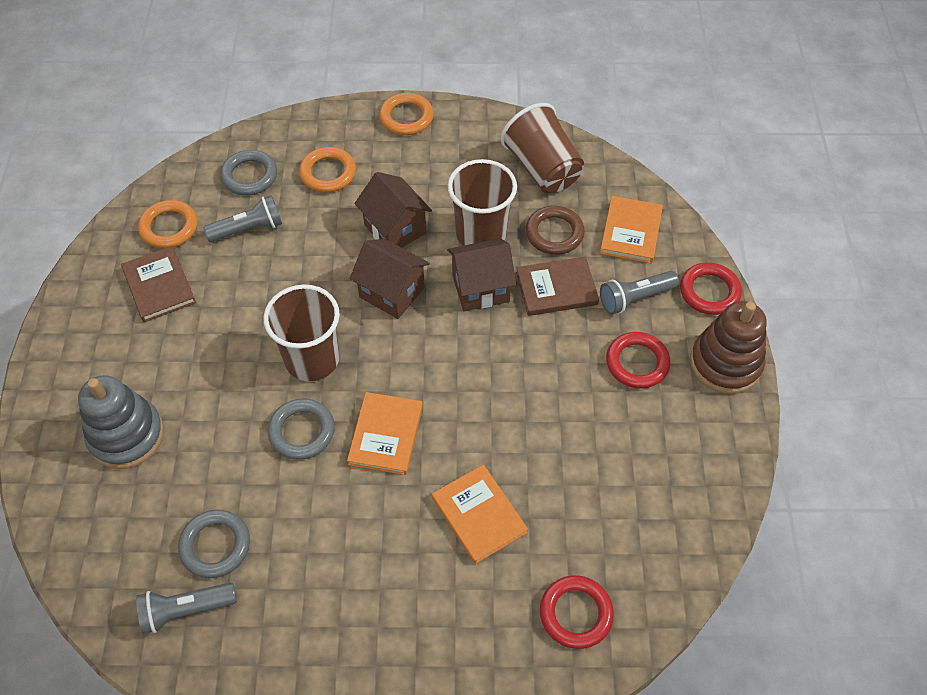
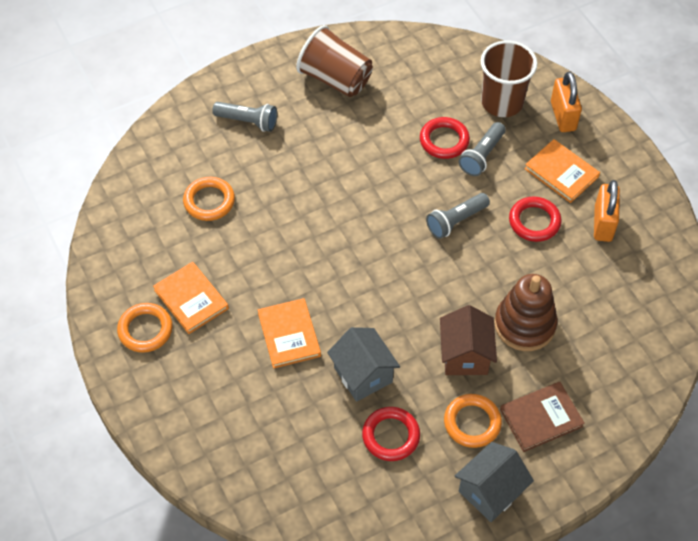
brown book: [121,246,196,322] [516,257,599,316] = 2 -> [500,382,585,452] = 1
brown cup: [263,284,340,381] [448,159,517,246] [501,103,584,193] = 3 -> [296,25,373,97] [481,40,537,117] = 2
brown house: [350,239,430,319] [354,172,432,248] [447,238,516,311] = 3 -> [440,305,497,375] = 1
brown ring: [526,206,585,255] = 1 -> none = 0
grey house: none = 0 -> [327,327,400,402] [455,442,534,522] = 2
grey ring: [178,509,250,578] [220,150,277,196] [268,398,335,460] = 3 -> none = 0
grey stacking toy: [78,375,164,469] = 1 -> none = 0
orange padlock: none = 0 -> [551,72,582,132] [594,180,620,242] = 2

